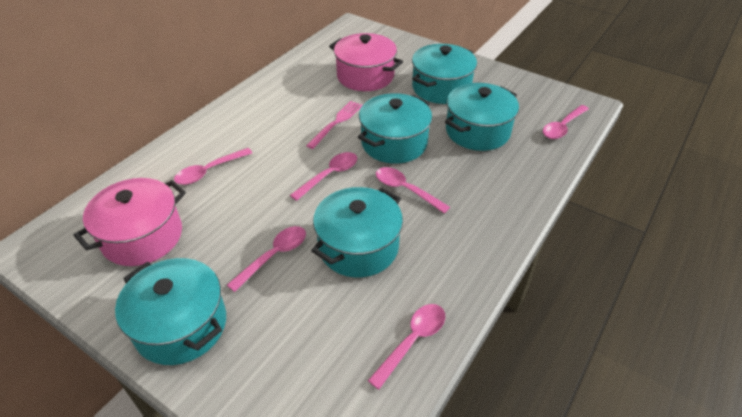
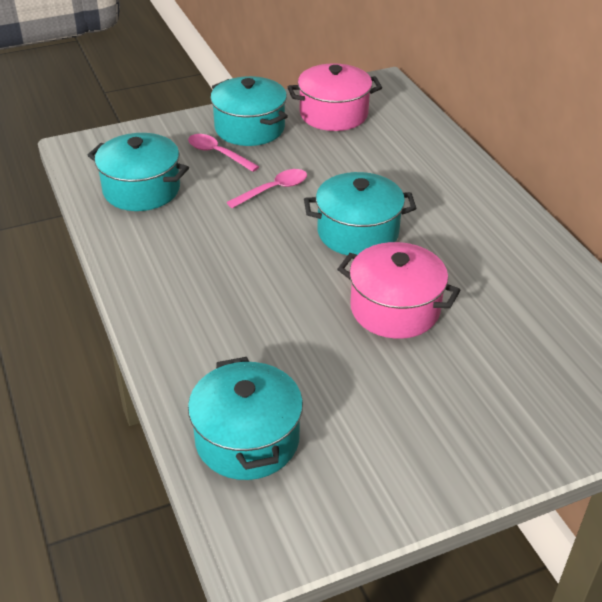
pink fork: [306,101,363,149] = 1 -> none = 0
pink spoon: [174,148,252,185] [227,226,306,292] [290,152,358,201] [368,304,445,389] [376,167,450,214] [543,105,589,139] = 6 -> [188,134,259,172] [227,169,307,208] = 2
turquoise pot: [115,258,226,365] [311,187,403,277] [358,93,432,164] [412,44,477,104] [445,83,519,151] = 5 -> [87,133,189,211] [188,357,303,480] [210,76,288,146] [304,172,417,255] = 4

